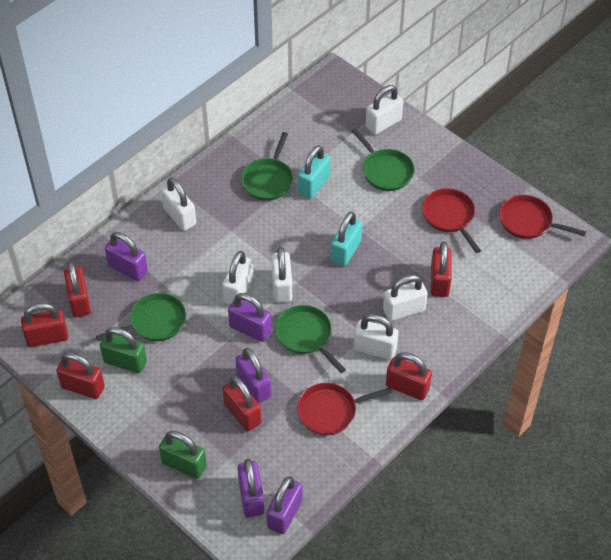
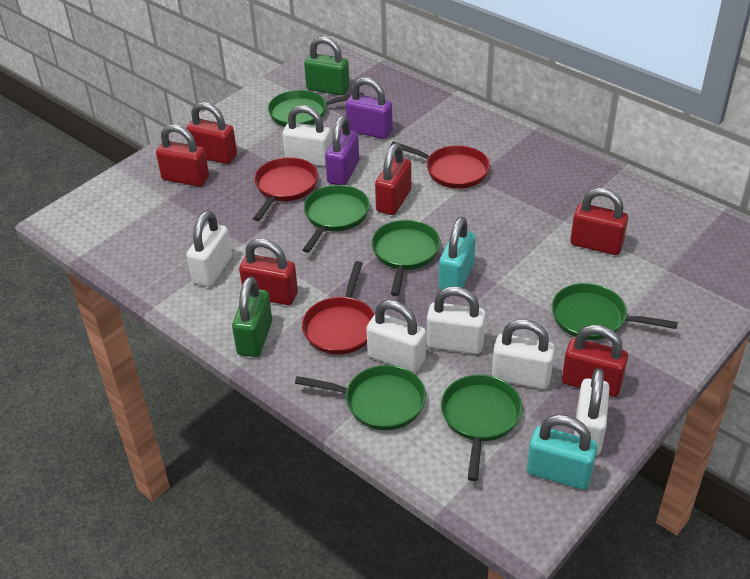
green pan: [96,293,186,341] [241,132,293,201] [275,305,346,373] [352,128,415,191] = 4 -> [268,90,364,127] [295,365,426,430] [303,185,370,253] [371,220,440,296] [441,375,522,481] [552,283,678,340] = 6
purple padlock: [105,232,148,281] [228,293,271,342] [235,348,271,403] [237,459,265,517] [266,476,303,534] = 5 -> [325,116,359,185] [346,77,393,139] = 2

